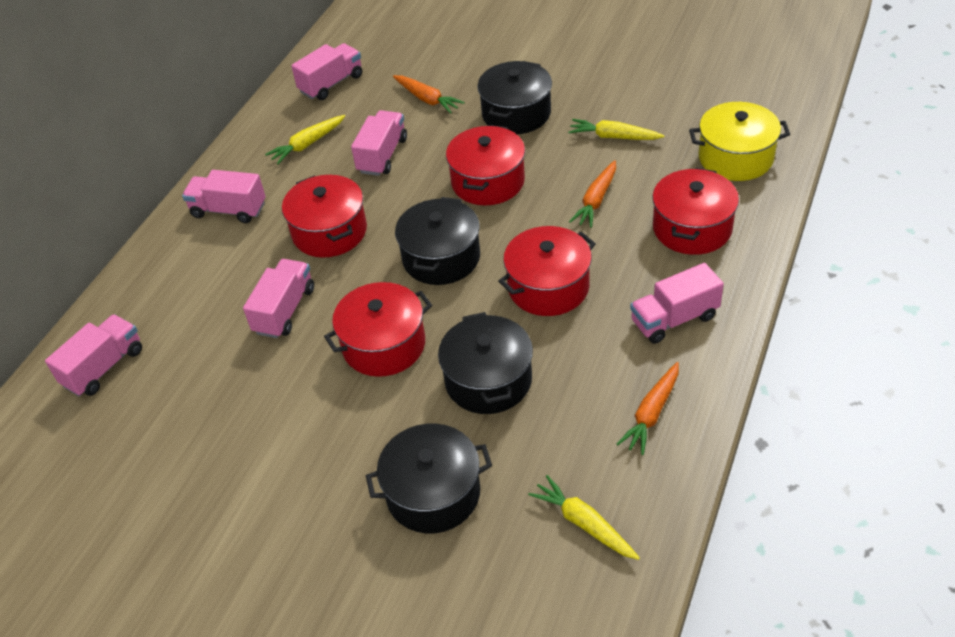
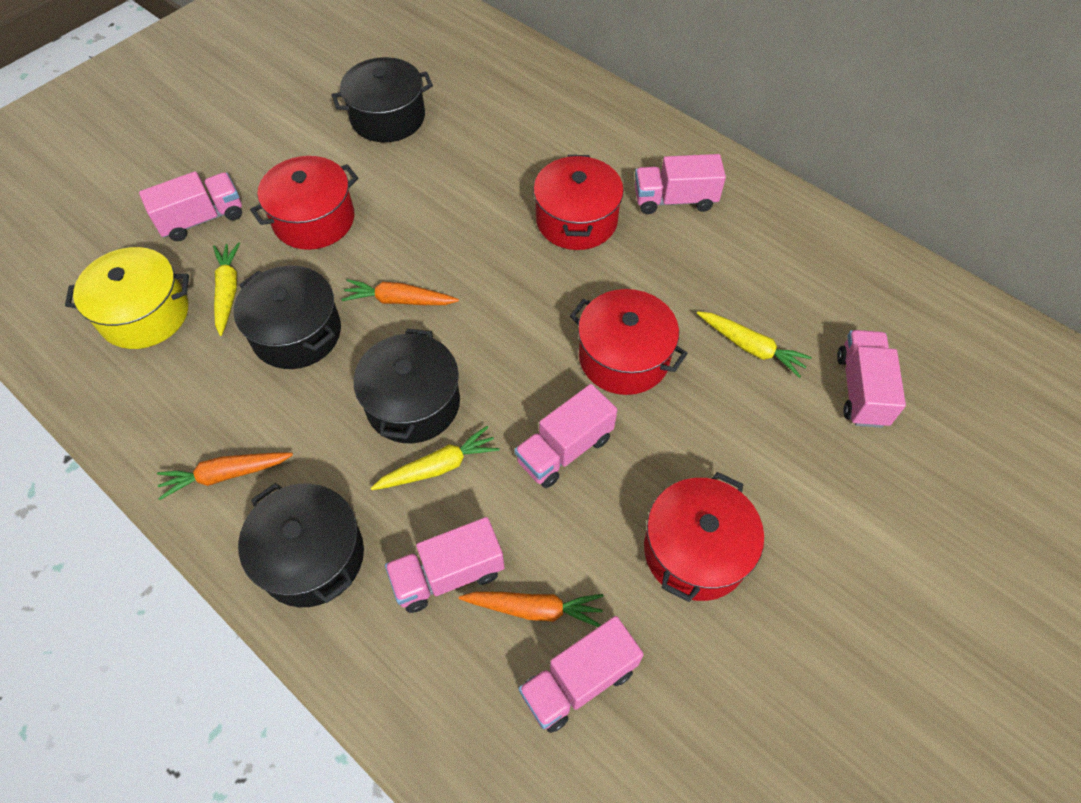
red pot: [282,175,367,258] [324,282,432,377] [446,125,525,206] [498,226,596,316] [652,168,739,255] = 5 -> [250,156,359,250] [533,155,624,250] [570,289,688,395] [644,472,764,602] = 4

